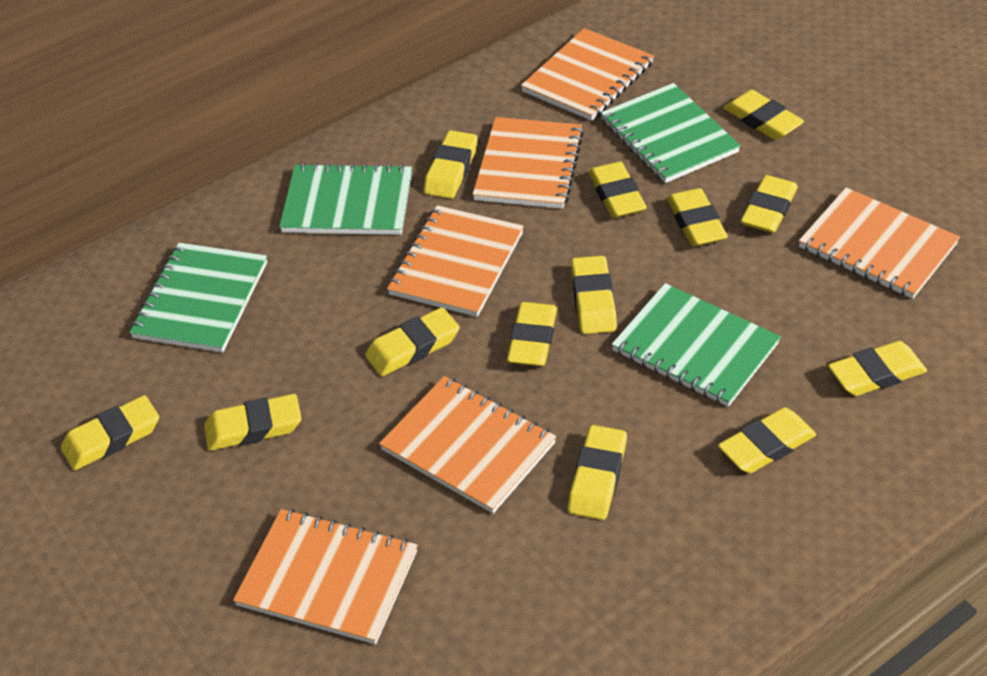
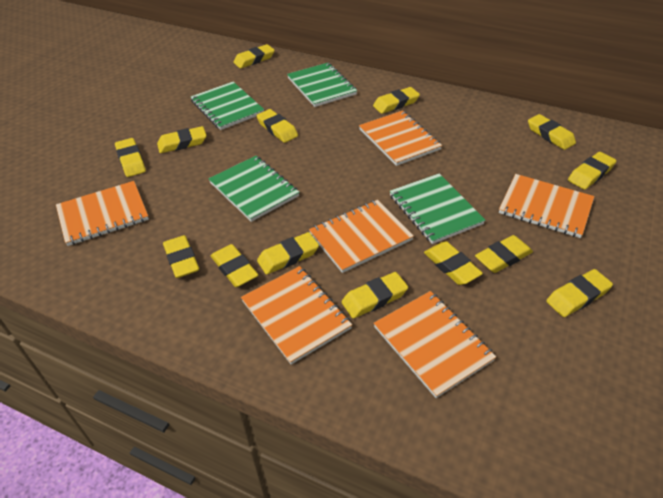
yellow eraser: [61,395,159,470] [204,394,302,451] [365,307,460,376] [424,130,478,199] [507,302,557,366] [568,425,627,520] [571,256,617,334] [588,162,647,218] [667,188,728,246] [718,407,816,473] [723,90,804,140] [741,175,798,233] [828,341,927,396] = 13 -> [115,138,146,177] [157,126,207,153] [163,235,199,278] [211,244,258,287] [233,44,275,68] [256,109,298,143] [257,232,319,275] [342,272,408,318] [373,87,420,114] [424,241,483,285] [475,235,533,273] [528,114,576,150] [546,269,613,317] [568,152,617,190] = 14

